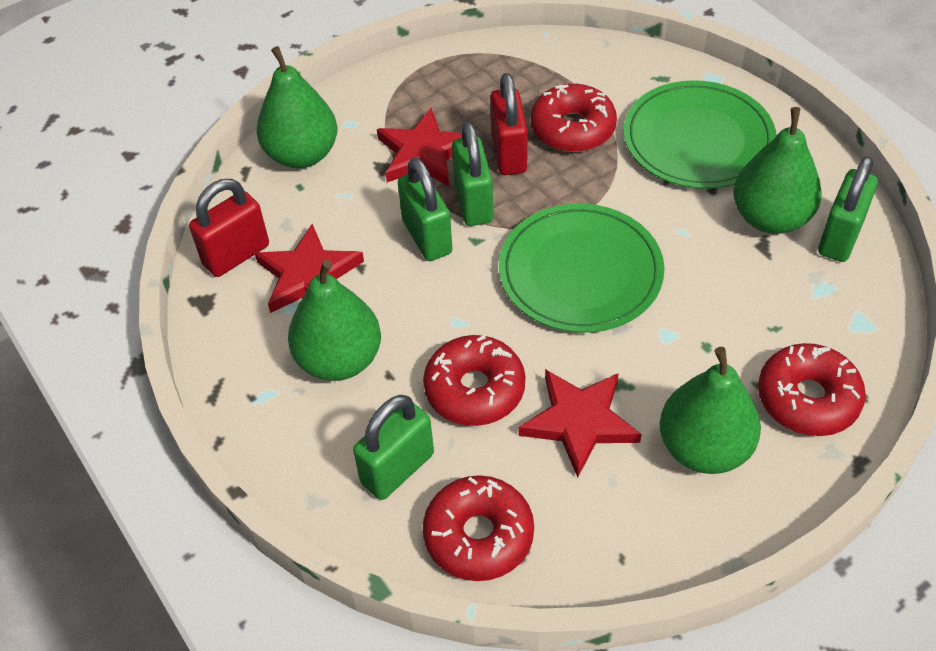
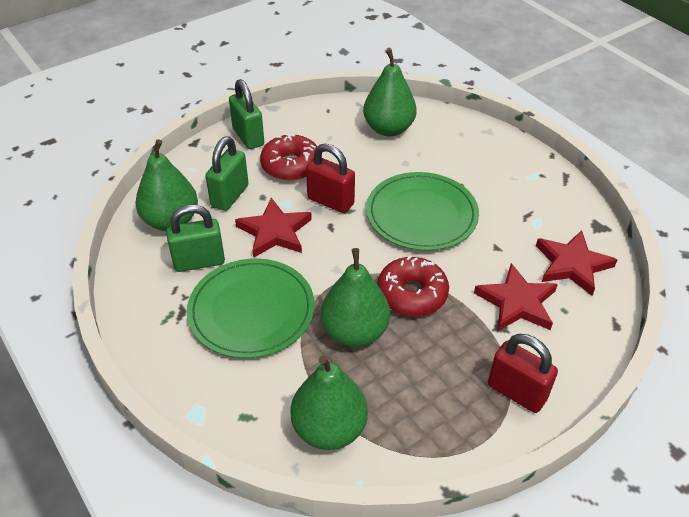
green padlock: [353,395,434,500] [398,157,453,261] [452,122,493,226] [818,156,878,262] = 4 -> [166,205,225,272] [206,136,248,211] [229,79,264,149] = 3
red donut: [423,335,525,426] [423,475,534,581] [531,84,617,152] [758,343,866,436] = 4 -> [260,134,318,181] [377,255,449,316] = 2

